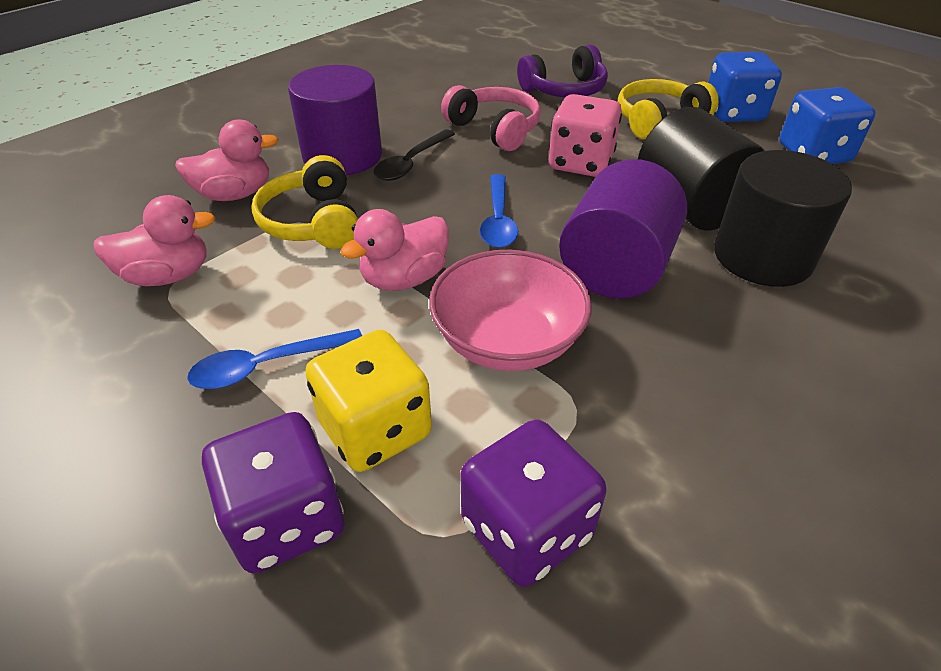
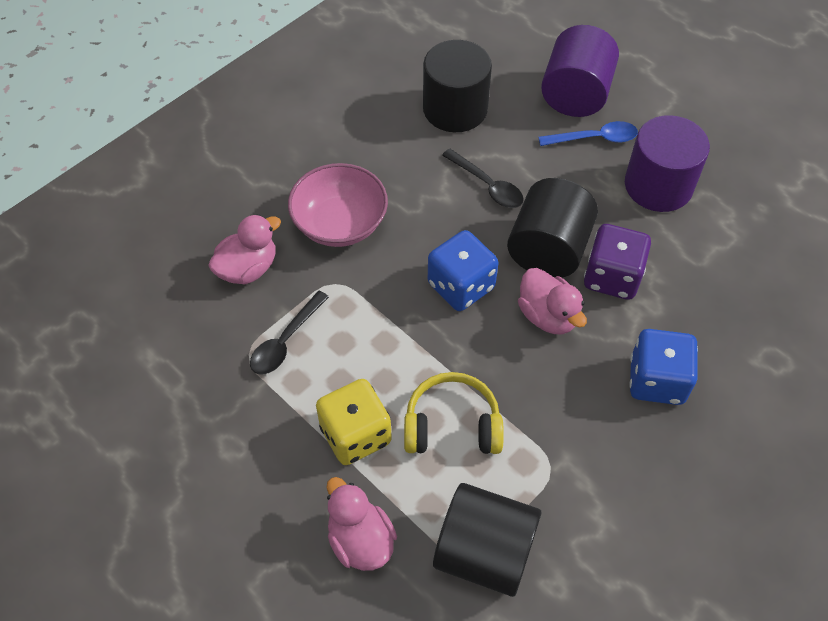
black cylinder: [638,107,765,231] [714,150,852,287] = 2 -> [423,40,492,132] [433,483,541,597] [507,178,598,278] = 3
black spoon: [374,129,455,181] = 1 -> [250,291,329,375] [442,149,524,208] = 2
blue spoon: [187,329,362,389] [480,174,518,248] = 2 -> [538,121,638,146] = 1
pink dice: [549,94,622,177] = 1 -> none = 0
pink headphones: [441,85,541,151] = 1 -> none = 0
purple dice: [202,412,344,574] [461,419,606,587] = 2 -> [584,224,651,300] = 1
purple headphones: [517,44,608,97] = 1 -> none = 0
yellow headphones: [251,155,358,249] [618,79,719,139] = 2 -> [404,372,504,454] = 1

